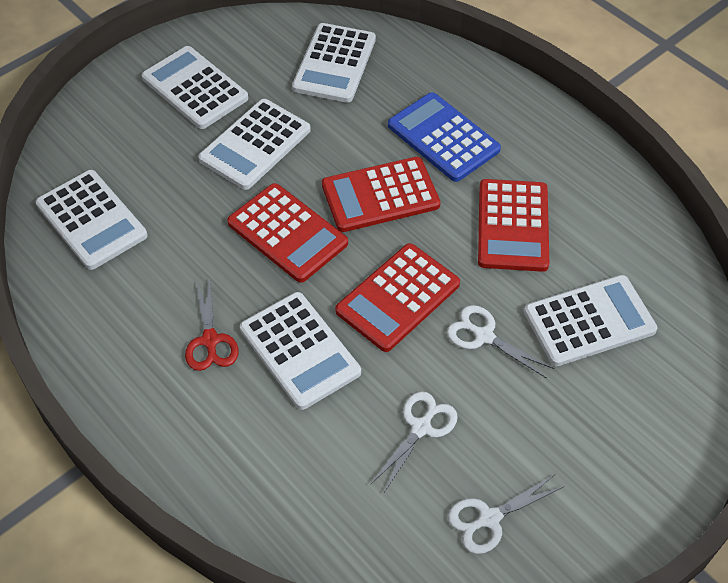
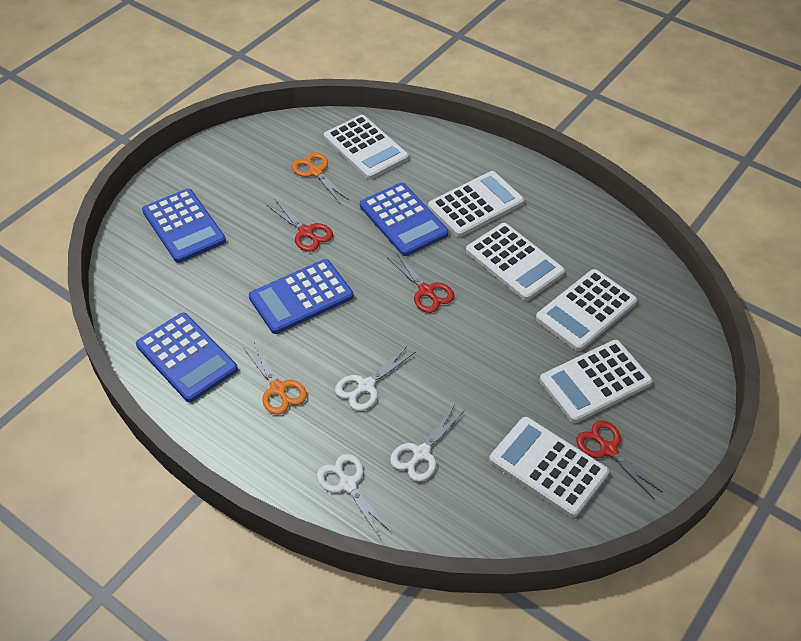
blue calculator: [388,92,501,182] = 1 -> [136,313,238,402] [142,189,226,263] [249,259,354,334] [360,183,448,256] = 4
orange scissors: none = 0 -> [244,343,307,415] [292,152,349,203] = 2
red calculator: [227,183,348,283] [322,157,440,232] [335,243,460,352] [478,179,549,272] = 4 -> none = 0
red scissors: [185,278,239,371] = 1 -> [267,200,333,252] [387,252,455,313] [576,420,663,499] = 3

